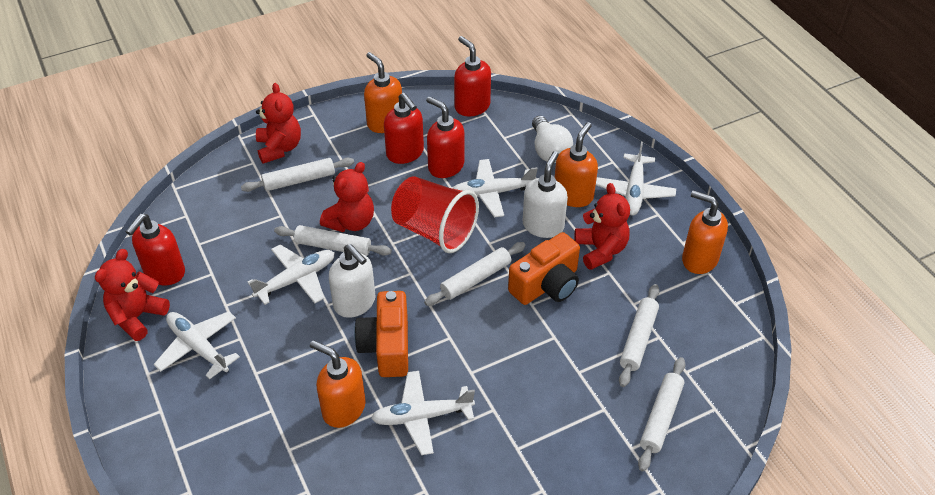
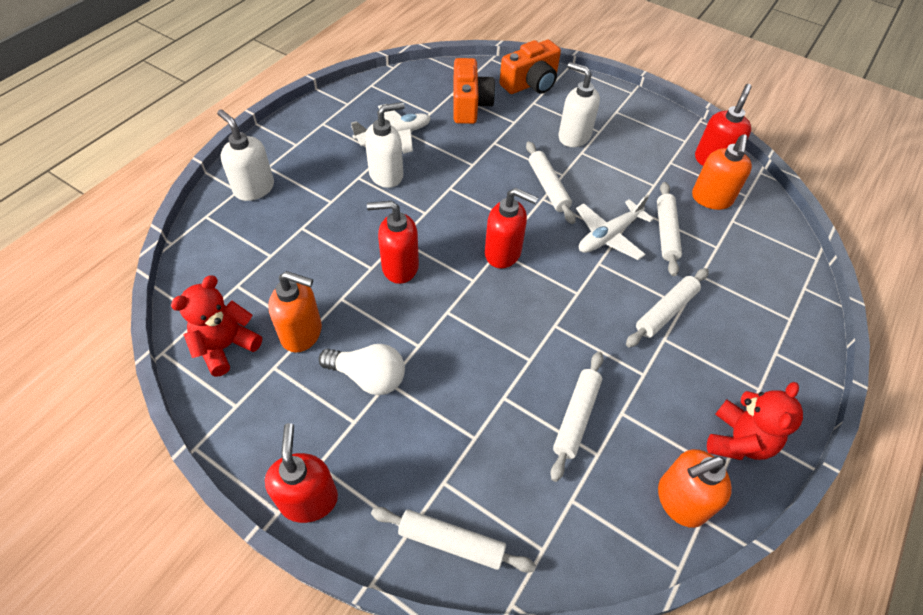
orange soap dispenser: [310,340,365,428] [364,52,402,133] [555,122,598,207] [682,190,728,274] = 4 -> [268,271,322,353] [658,449,732,528] [692,134,752,210] = 3
red cup: [391,176,479,253] = 1 -> none = 0
red teddy bear: [95,249,170,341] [256,83,301,164] [320,162,374,232] [575,183,630,270] = 4 -> [171,275,262,377] [707,382,803,460] = 2
white plane: [154,311,240,379] [247,244,335,305] [371,371,475,455] [453,159,538,217] [596,142,676,216] = 5 -> [351,104,431,154] [576,194,654,260] = 2
white soap dispenser: [329,244,375,318] [523,151,568,238] = 2 -> [217,109,274,201] [365,102,405,188] [558,62,600,147] = 3

